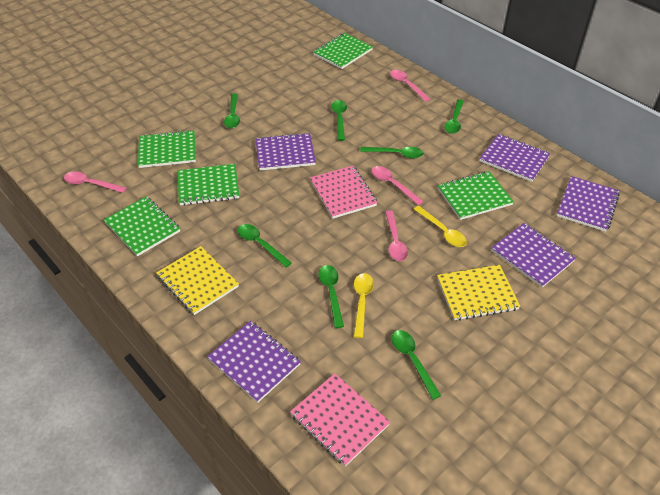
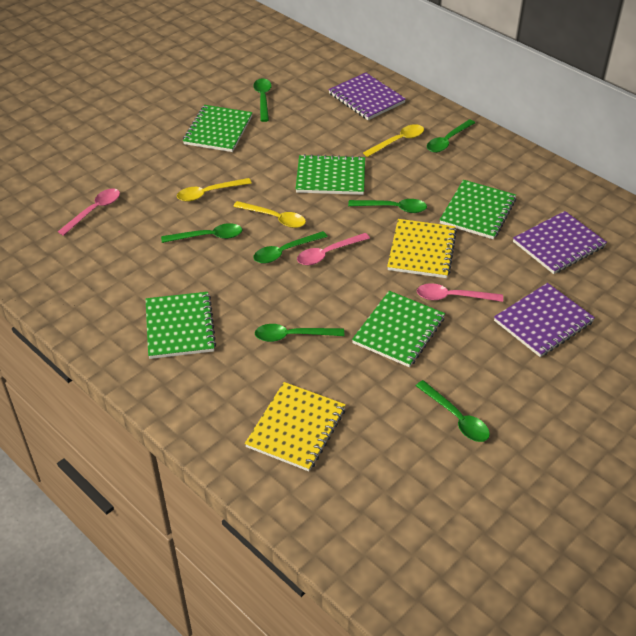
pink notebook: [290,374,390,467] [310,166,377,219] = 2 -> none = 0
pink spoon: [64,172,126,193] [372,166,424,205] [385,211,408,261] [390,70,430,102] = 4 -> [58,188,120,236] [297,233,370,265] [417,283,503,302] = 3
purple notebook: [207,321,301,403] [255,133,316,170] [480,134,551,182] [491,223,576,288] [557,176,620,232] = 5 -> [328,72,406,120] [494,283,595,357] [513,211,607,274] = 3
yellow spoon: [354,273,374,338] [414,206,467,247] = 2 -> [177,178,252,202] [233,201,306,228] [363,124,424,157] = 3

